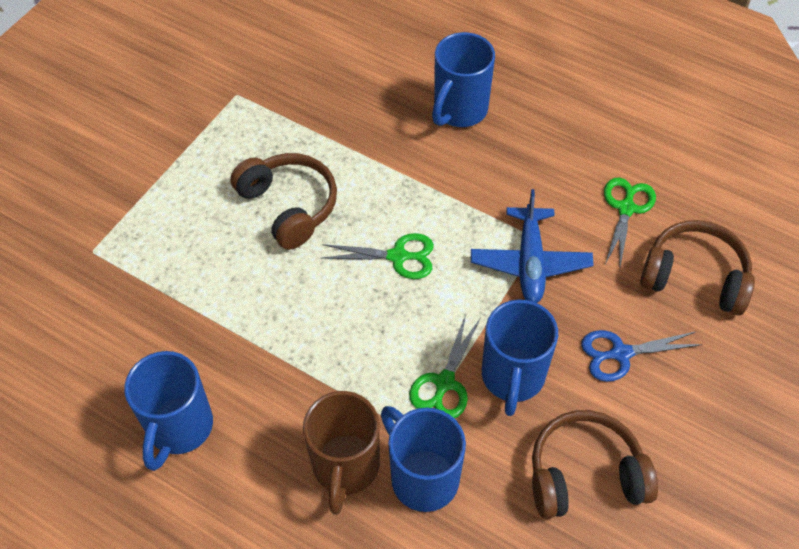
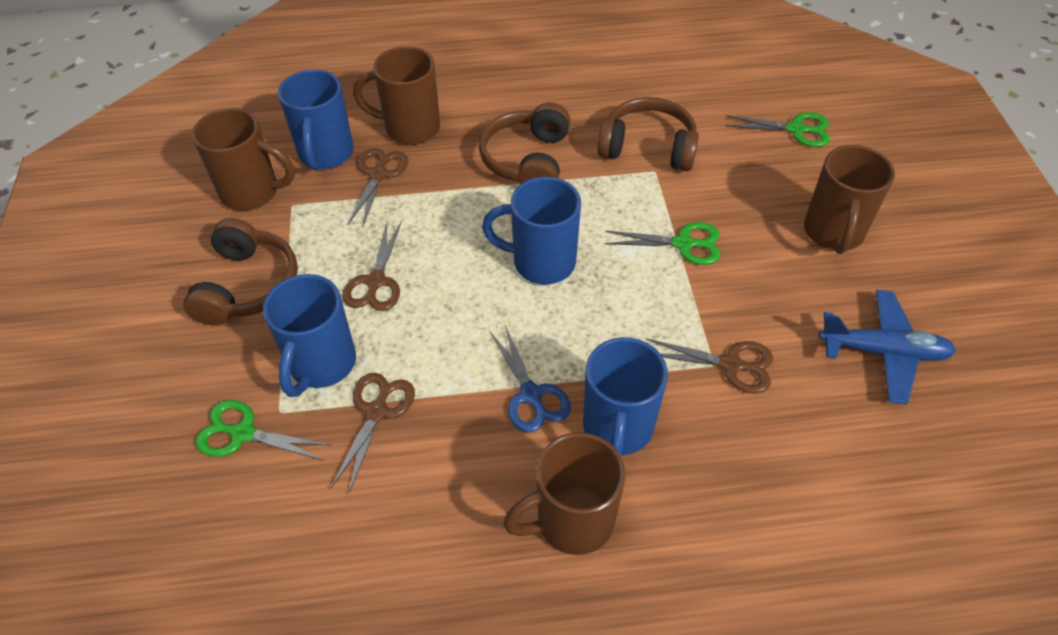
brown mug: [303,391,380,515] = 1 -> [192,108,295,211] [353,46,440,145] [503,432,625,555] [804,145,895,254] = 4
brown scissors: none = 0 -> [331,373,415,494] [342,221,402,311] [348,148,408,226] [646,339,773,394] = 4

